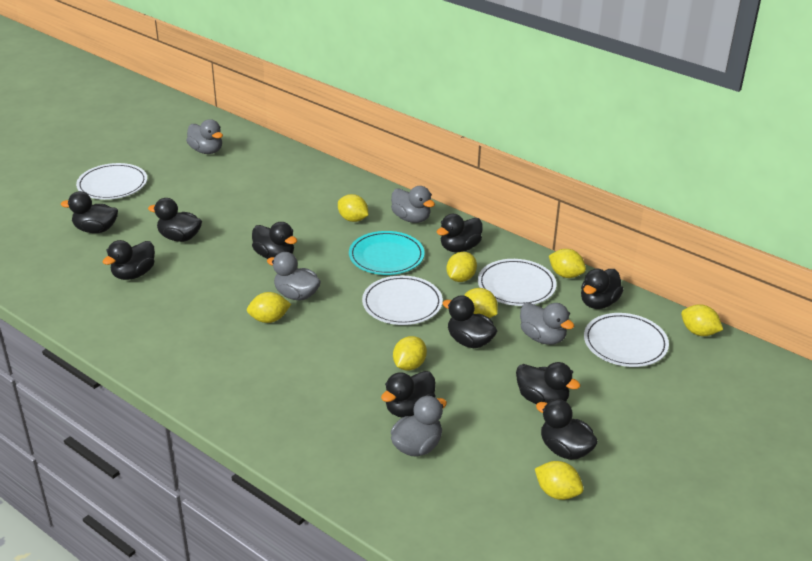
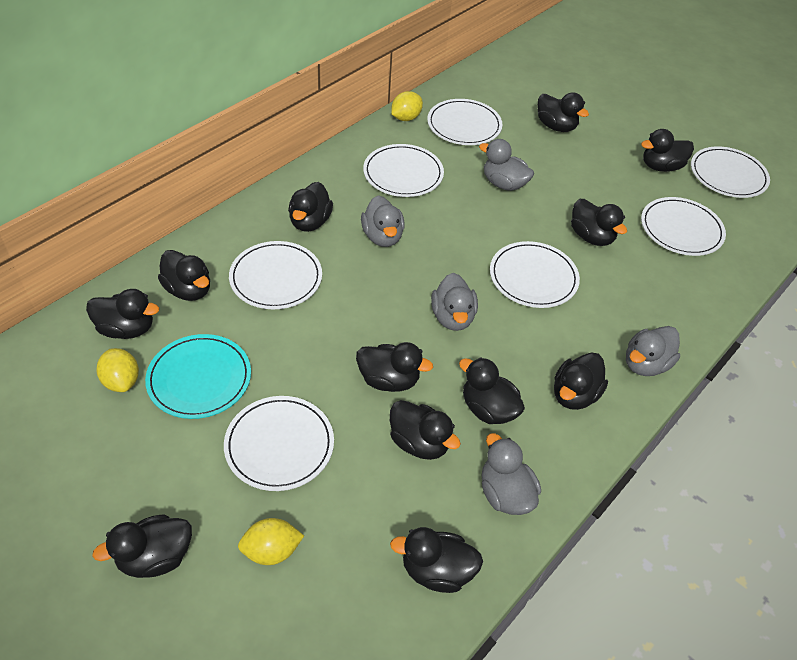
black duck: [61,191,118,233] [103,240,155,280] [148,198,202,242] [252,222,297,259] [381,371,436,417] [437,214,483,252] [442,295,497,348] [516,362,580,404] [536,399,598,460] [581,269,623,309] = 10 -> [86,289,159,339] [92,514,192,578] [158,250,210,301] [288,182,333,232] [356,342,433,392] [390,400,461,460] [390,527,483,593] [459,357,525,424] [538,92,589,132] [554,352,608,410] [571,199,627,246] [641,129,694,172] = 12
white plate: [76,163,147,200] [362,275,443,325] [478,259,556,306] [584,313,669,367] = 4 -> [224,396,334,491] [229,241,322,309] [363,144,444,197] [427,99,502,145] [490,241,580,308] [641,197,726,256] [691,146,770,198] = 7
yellow lemon: [247,292,291,323] [338,194,368,222] [393,336,427,370] [446,252,477,282] [464,288,498,318] [535,461,584,500] [549,249,586,278] [681,304,723,336] = 8 -> [97,348,139,392] [238,518,304,565] [391,91,423,121] = 3

